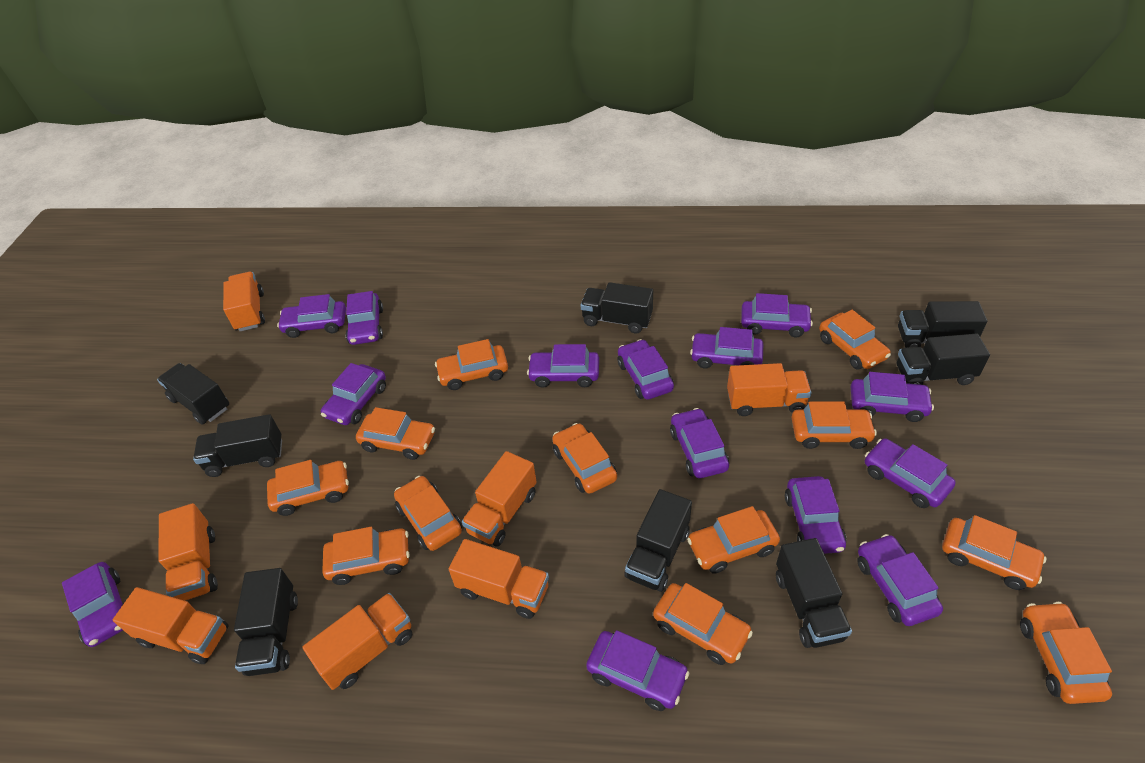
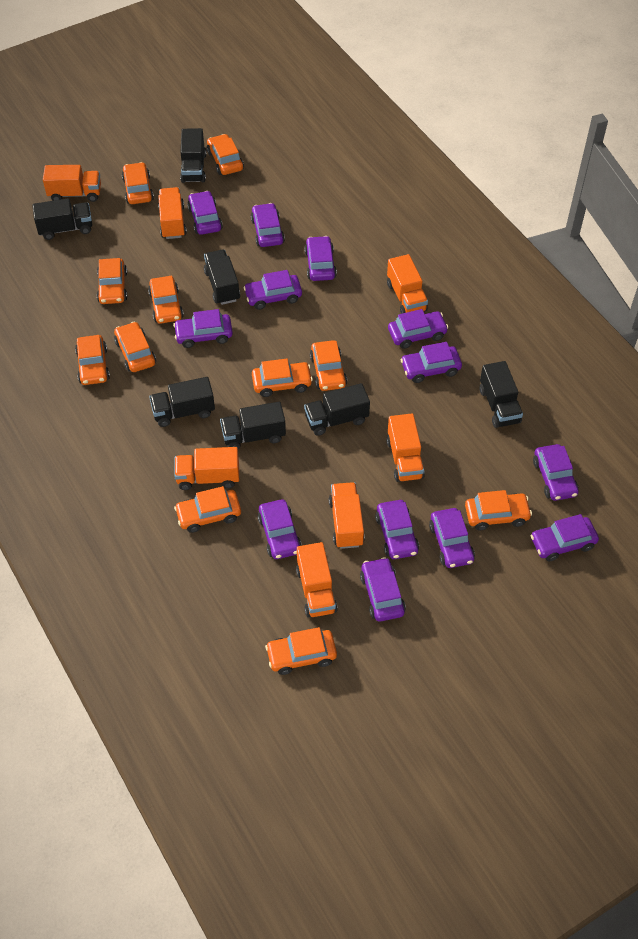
black truck: [157,363,229,425] [193,414,282,477] [234,568,298,676] [580,282,653,333] [624,489,692,592] [776,538,852,648] [897,334,990,385] [898,301,987,348] = 8 -> [32,198,92,240] [149,377,215,427] [180,128,206,183] [204,250,240,305] [220,402,286,449] [304,383,370,436] [479,361,523,428] = 7
orange car: [267,460,349,516] [322,527,410,585] [356,407,435,460] [394,476,462,551] [435,339,508,390] [552,423,617,494] [653,583,753,665] [687,506,780,574] [791,401,877,449] [819,310,891,370] [942,515,1046,590] [1020,602,1112,704] = 12 -> [75,335,110,385] [97,258,128,304] [114,322,156,372] [122,162,154,204] [148,276,184,324] [174,486,241,533] [207,134,244,175] [252,359,313,397] [265,627,337,675] [310,340,347,391] [465,490,532,530] = 11
purple car: [62,562,123,647] [277,294,346,338] [321,363,386,425] [346,291,383,345] [527,344,599,388] [586,630,689,711] [618,339,674,400] [670,408,729,478] [690,327,763,368] [741,293,813,337] [785,476,846,554] [850,372,934,422] [857,534,943,626] [865,438,956,508] = 14 -> [173,309,233,348] [187,191,223,235] [244,270,302,310] [251,203,285,247] [258,499,302,559] [304,236,337,281] [360,557,406,622] [375,500,419,559] [388,309,449,349] [400,342,462,383] [429,508,475,568] [531,514,599,561] [533,444,579,501] = 13

